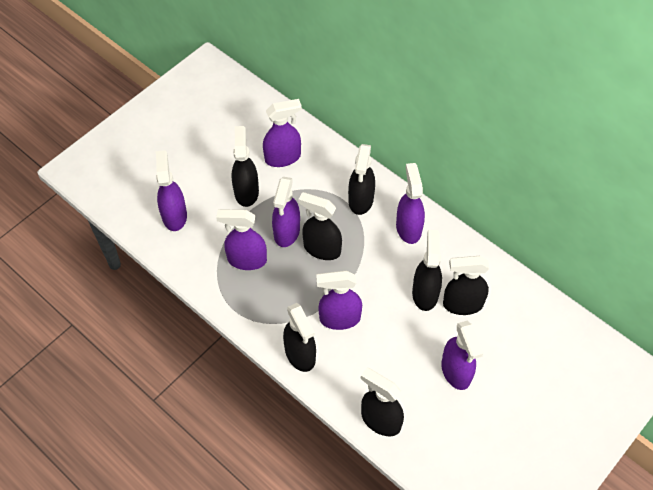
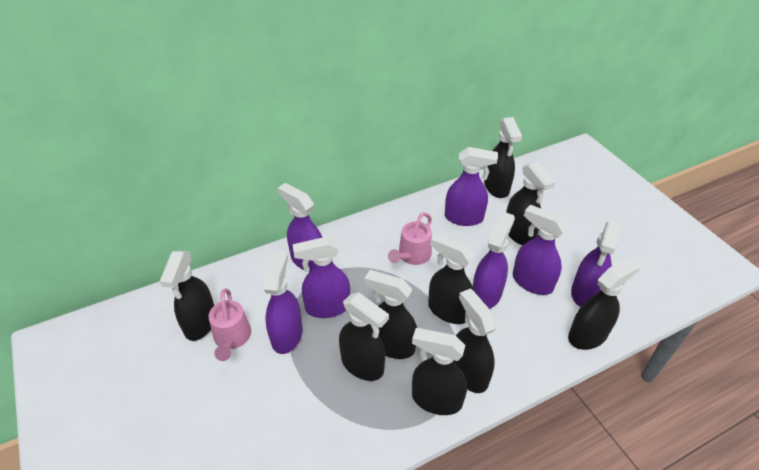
black spray bottle: [232,126,259,207] [283,303,316,372] [298,192,342,260] [348,144,375,215] [361,368,404,436] [412,230,442,311] [443,256,489,315] = 7 -> [160,251,214,341] [339,292,389,381] [364,270,417,359] [412,328,467,415] [428,233,474,324] [454,288,497,393] [484,117,522,198] [506,161,555,245] [568,257,641,350] = 9
pink watering can: none = 0 -> [209,289,251,361] [388,212,432,265] = 2

